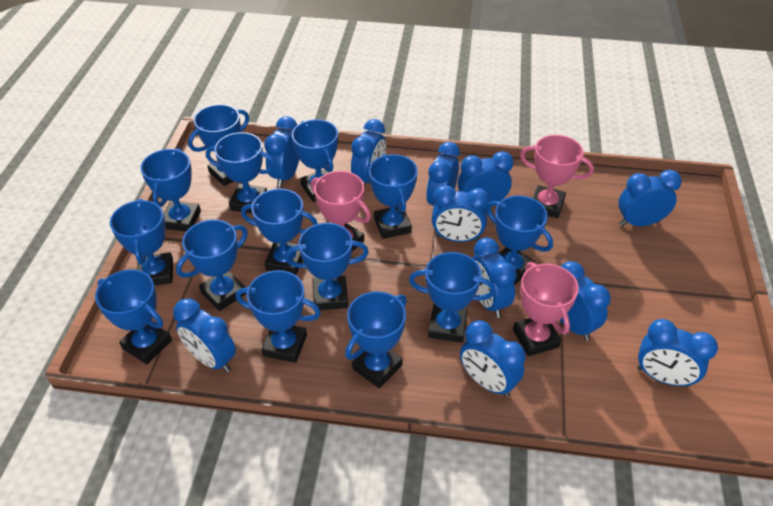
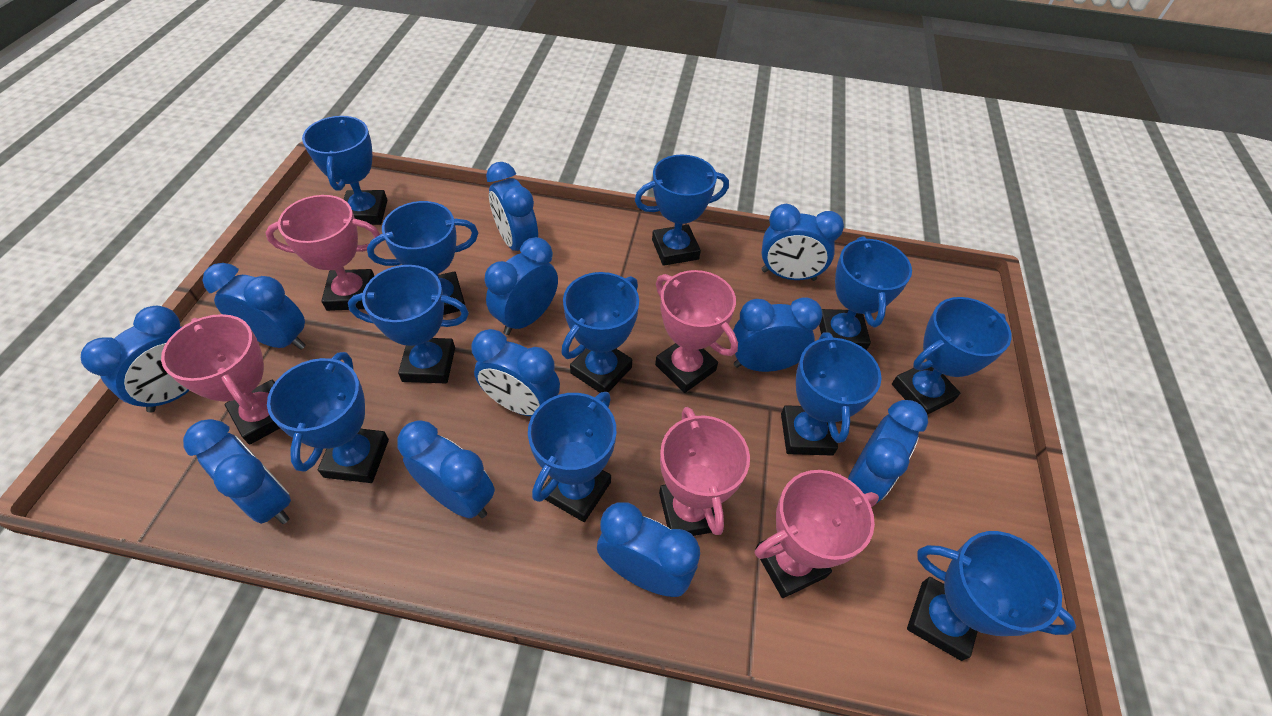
blue trophy: [95,269,172,364] [110,199,173,285] [140,148,201,231] [176,219,248,311] [188,104,249,186] [206,132,277,214] [236,270,321,363] [241,189,318,275] [285,223,369,310] [292,119,338,202] [345,291,407,388] [369,154,418,239] [409,252,496,343] [486,196,553,285] = 14 -> [267,352,389,483] [302,116,387,225] [348,265,469,383] [367,201,478,315] [528,392,616,522] [561,272,639,393] [635,155,729,266] [781,332,882,455] [819,236,912,350] [892,297,1012,415] [907,531,1076,661] = 11
pink trophy: [310,171,371,252] [513,262,579,356] [520,135,594,218] = 3 -> [161,314,280,445] [265,195,380,311] [655,270,738,393] [659,407,750,536] [755,470,879,598] = 5

